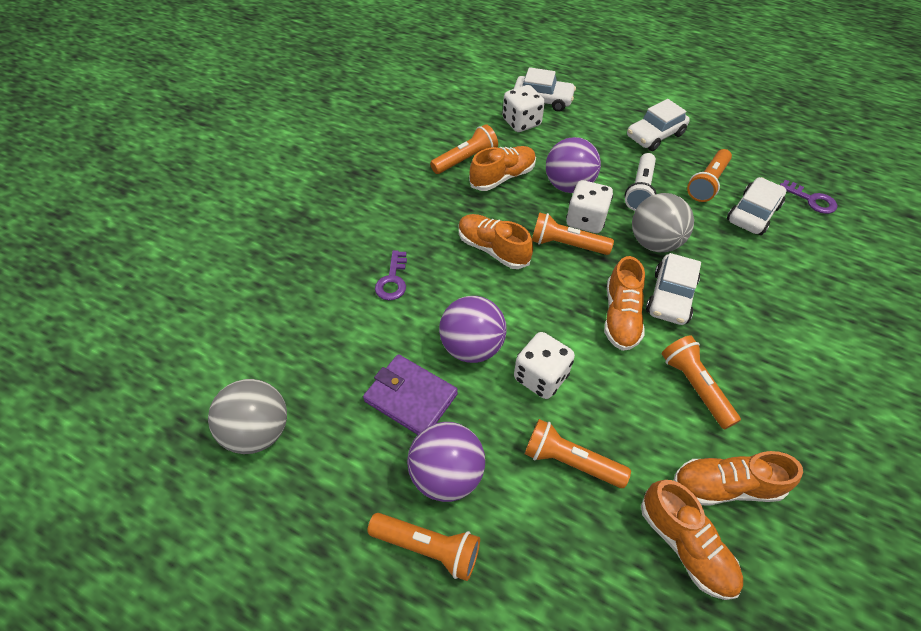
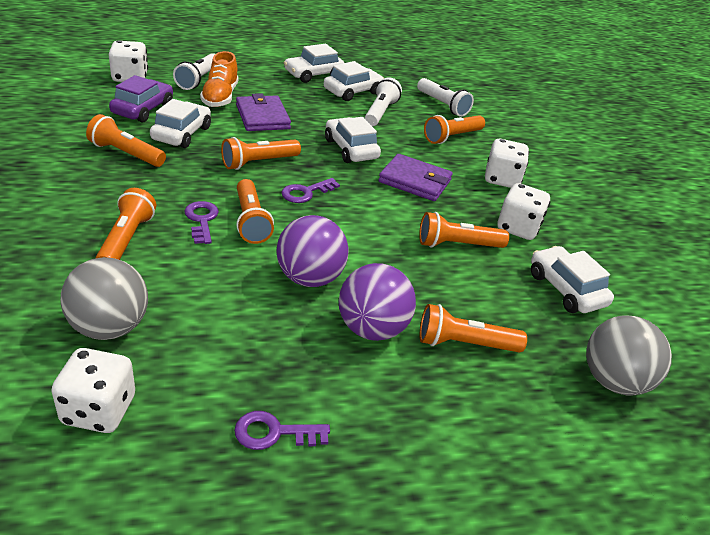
orange flashlight: [367,513,480,581] [430,124,498,174] [525,419,631,488] [532,212,614,255] [662,335,741,429] [687,149,732,202] = 6 -> [86,114,166,167] [96,188,156,260] [221,137,301,170] [236,179,274,244] [419,212,509,248] [420,304,527,353] [424,115,485,144] = 7
orange shoe: [459,214,533,269] [469,146,536,191] [604,256,645,351] [641,480,743,600] [673,451,803,506] = 5 -> [200,51,238,107] = 1
purple ball: [407,422,485,502] [439,296,507,363] [546,137,601,193] = 3 -> [276,215,349,287] [339,263,416,341] = 2
purple car: none = 0 -> [109,75,173,123] = 1
purple key: [375,250,407,300] [780,179,837,214] = 2 -> [185,201,219,244] [234,411,330,450] [282,178,340,203] = 3
purple wallet: [363,354,458,435] = 1 -> [236,93,291,131] [378,154,453,201] = 2
white car: [514,67,576,112] [627,99,690,151] [646,253,701,325] [727,177,786,235] = 4 -> [150,99,211,148] [284,44,344,83] [324,61,384,101] [325,117,381,163] [531,246,614,313] = 5
white dice: [503,85,545,132] [514,332,575,399] [566,180,613,233] = 3 -> [51,348,135,433] [109,40,148,82] [485,139,529,188] [498,183,550,240] = 4
white flashlight: [625,153,656,211] = 1 -> [173,53,215,90] [365,77,402,126] [417,78,474,117] = 3

